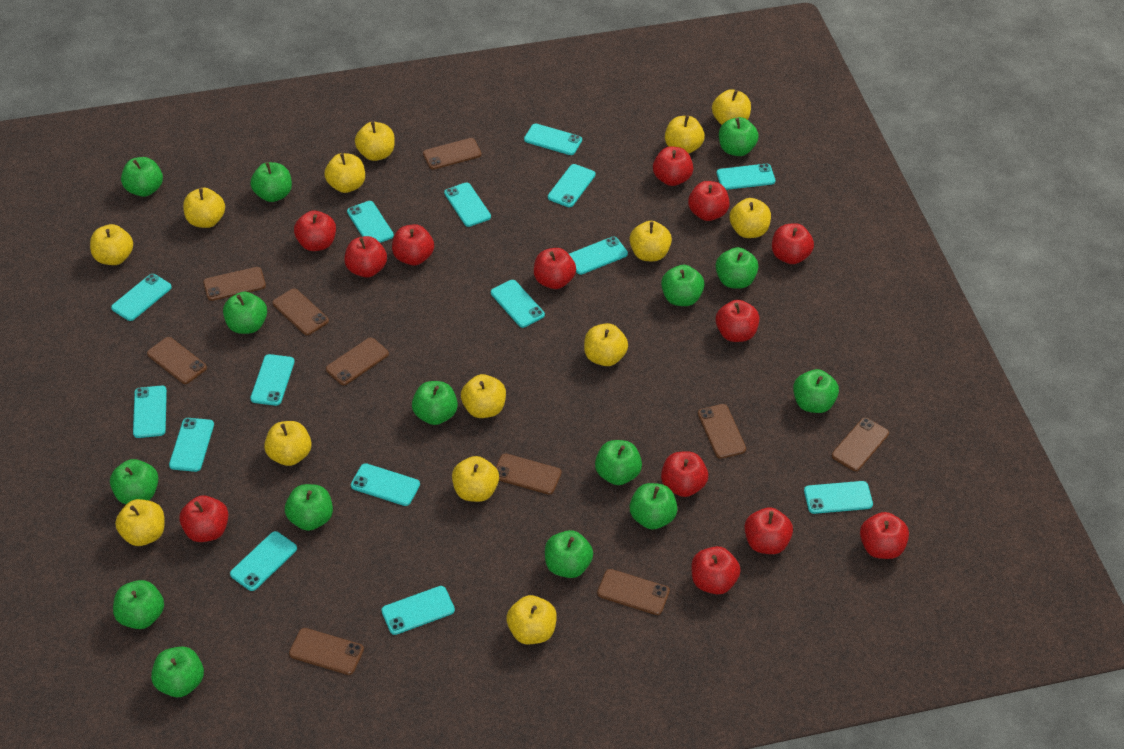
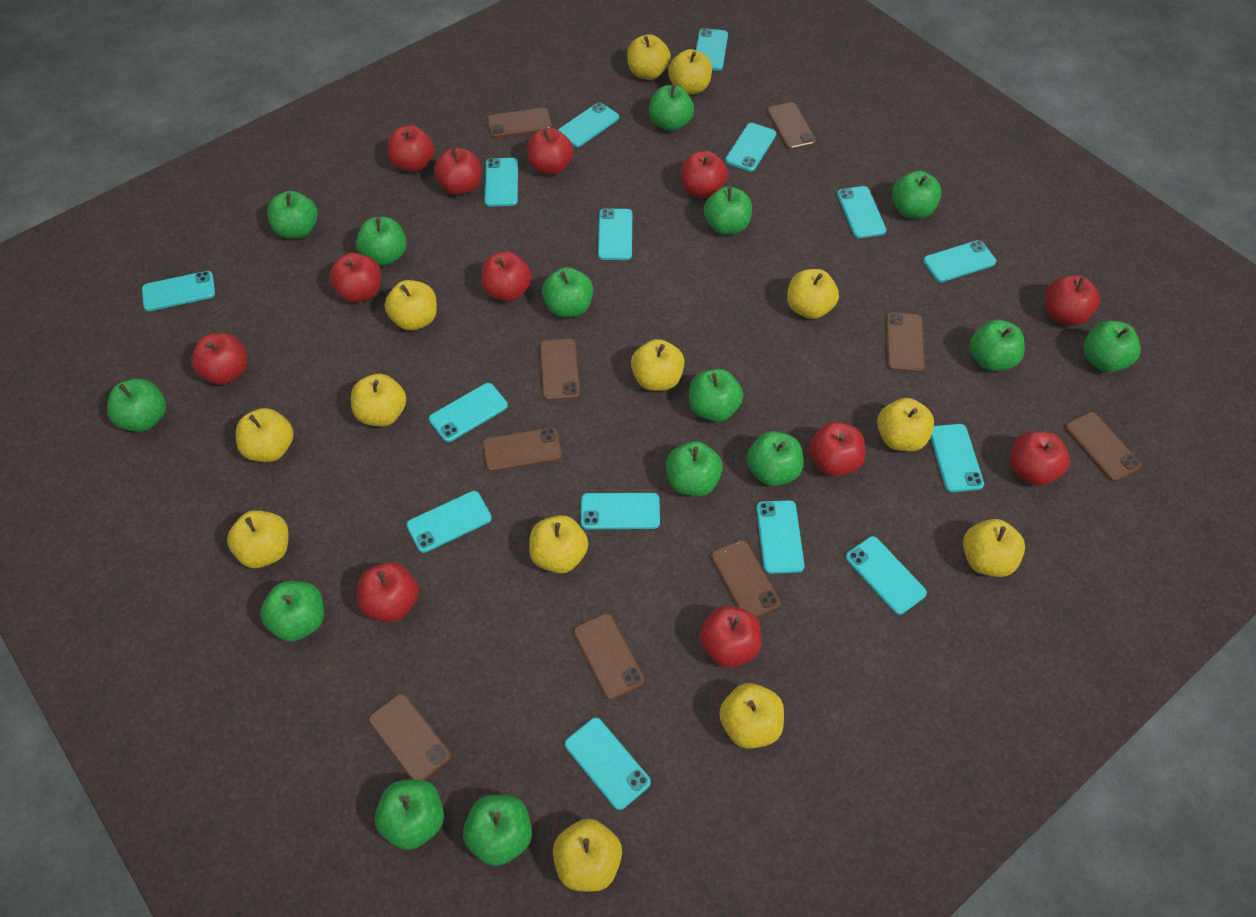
brown phone: [147,337,207,384] [203,267,266,301] [272,288,329,335] [289,628,364,675] [326,337,389,385] [423,138,482,170] [496,453,562,495] [597,569,670,615] [698,404,746,459] [832,418,889,471] = 10 -> [369,694,451,780] [482,428,562,472] [487,108,552,138] [540,339,580,401] [573,613,645,700] [711,540,780,618] [767,102,816,150] [886,312,925,373] [1065,412,1141,482] = 9
red apple: [179,495,228,542] [294,210,336,251] [345,236,387,278] [392,224,434,265] [534,248,576,289] [653,147,693,186] [661,451,708,497] [688,181,730,221] [691,546,741,594] [716,300,759,342] [744,507,793,554] [772,223,814,264] [860,512,909,559] = 13 -> [191,333,248,385] [329,253,381,303] [357,562,419,622] [387,125,435,172] [434,148,481,195] [481,251,532,301] [527,128,573,175] [681,151,728,198] [699,605,762,668] [809,422,865,476] [1010,431,1070,486] [1045,275,1100,326] = 12
yellow apple: [90,224,133,265] [115,499,165,546] [183,188,225,228] [264,421,312,466] [324,153,365,193] [355,122,395,161] [452,456,499,502] [461,374,506,418] [507,595,557,644] [584,323,628,366] [629,221,672,261] [665,116,705,154] [712,89,751,125] [729,198,771,238] = 14 -> [227,510,289,568] [236,408,294,462] [351,374,406,427] [385,280,437,331] [529,515,588,574] [553,819,622,892] [627,35,671,80] [631,339,685,391] [668,49,712,95] [719,683,784,749] [787,269,839,319] [877,398,934,451] [963,519,1025,577] = 13

